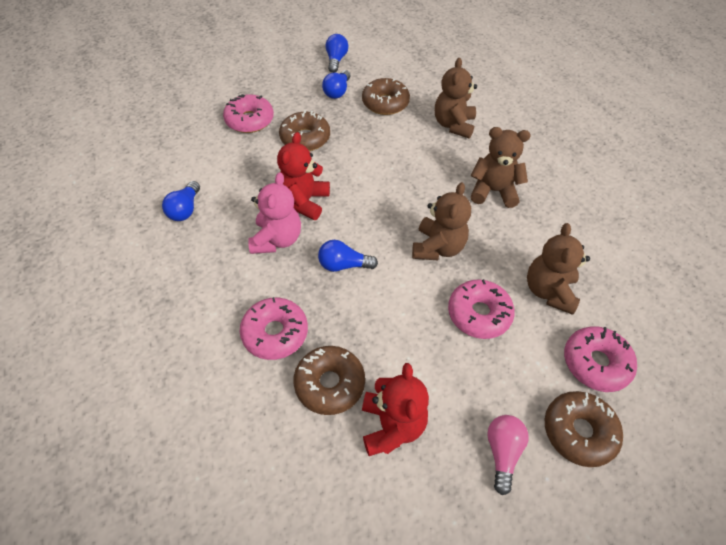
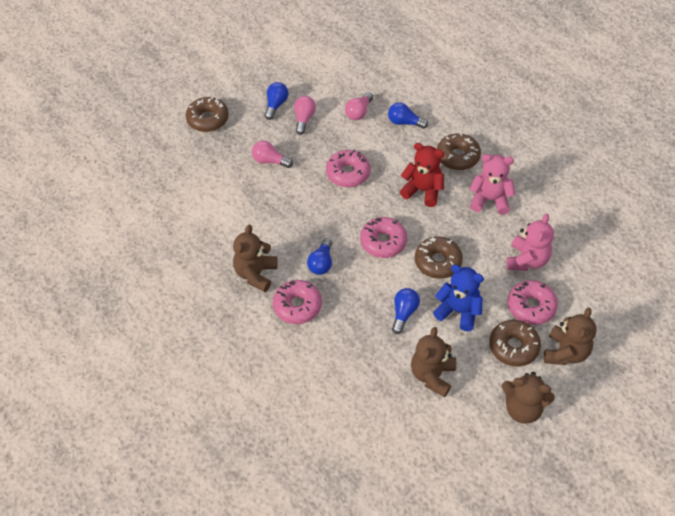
blue teddy bear: none = 0 -> [433,265,484,331] = 1
pink light bulb: [487,415,529,495] = 1 -> [252,141,293,168] [294,96,316,135] [345,92,373,120] = 3
pink teddy bear: [248,172,301,254] = 1 -> [469,154,516,215] [507,214,554,271] = 2
red teddy bear: [277,132,330,220] [362,363,429,456] = 2 -> [400,143,444,207] = 1

